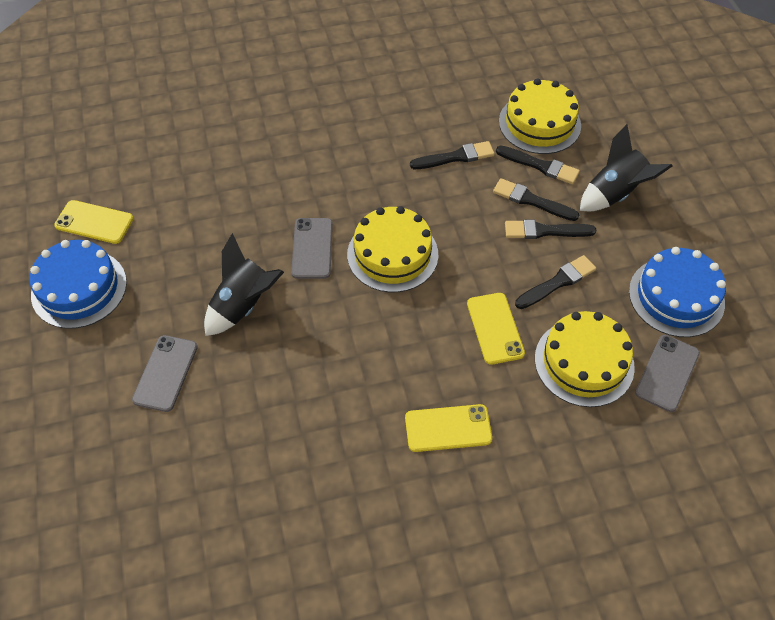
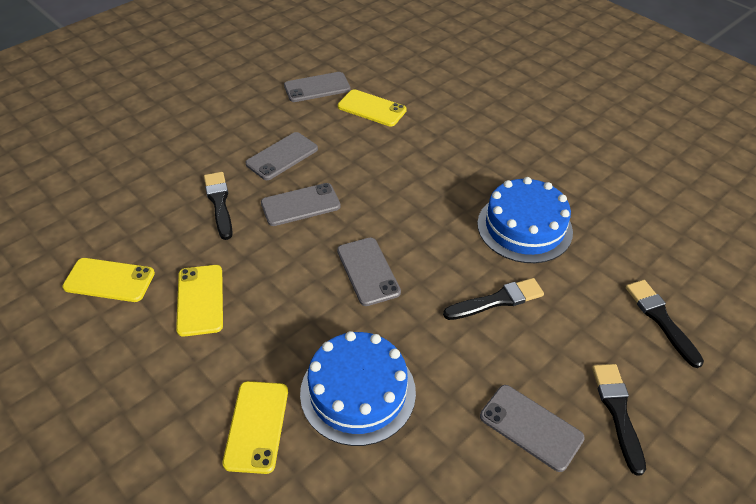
black brush: [410,141,495,169] [493,178,579,221] [496,145,580,184] [505,220,596,239] [515,255,596,309] = 5 -> [204,172,233,240] [443,278,544,320] [592,364,646,476] [626,280,704,368] = 4
black rocket: [204,233,284,336] [580,124,673,211] = 2 -> none = 0
grey phone: [132,335,198,412] [291,218,333,279] [635,335,700,412] = 3 -> [245,132,318,180] [261,183,341,226] [284,72,351,102] [337,237,401,306] [480,385,585,472] = 5
yellow cake: [347,206,439,292] [499,78,581,154] [535,311,635,407] = 3 -> none = 0
yellow phone: [54,200,133,244] [405,404,492,452] [467,293,525,365] = 3 -> [62,258,155,302] [176,265,223,337] [222,381,288,474] [338,89,407,127] = 4

